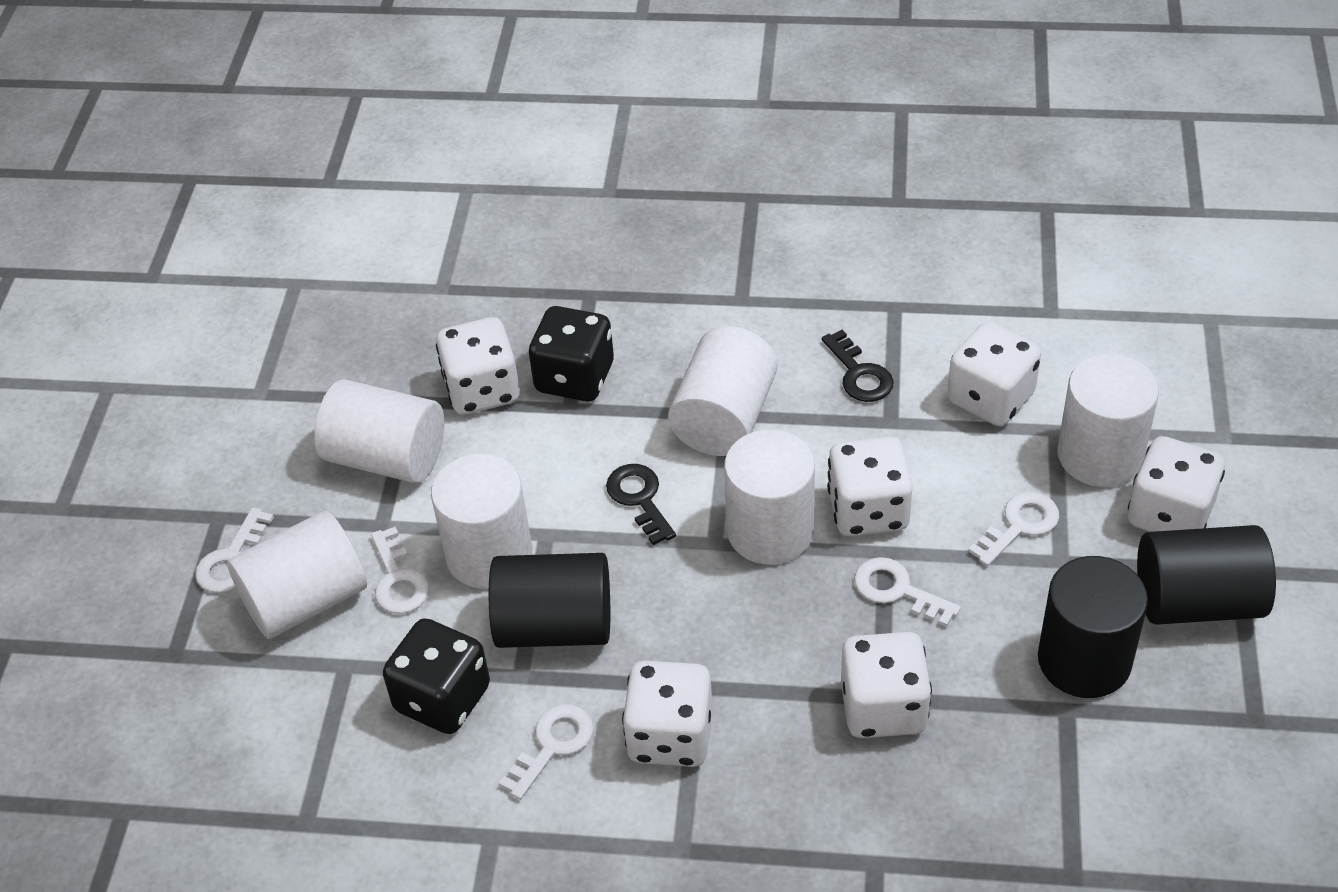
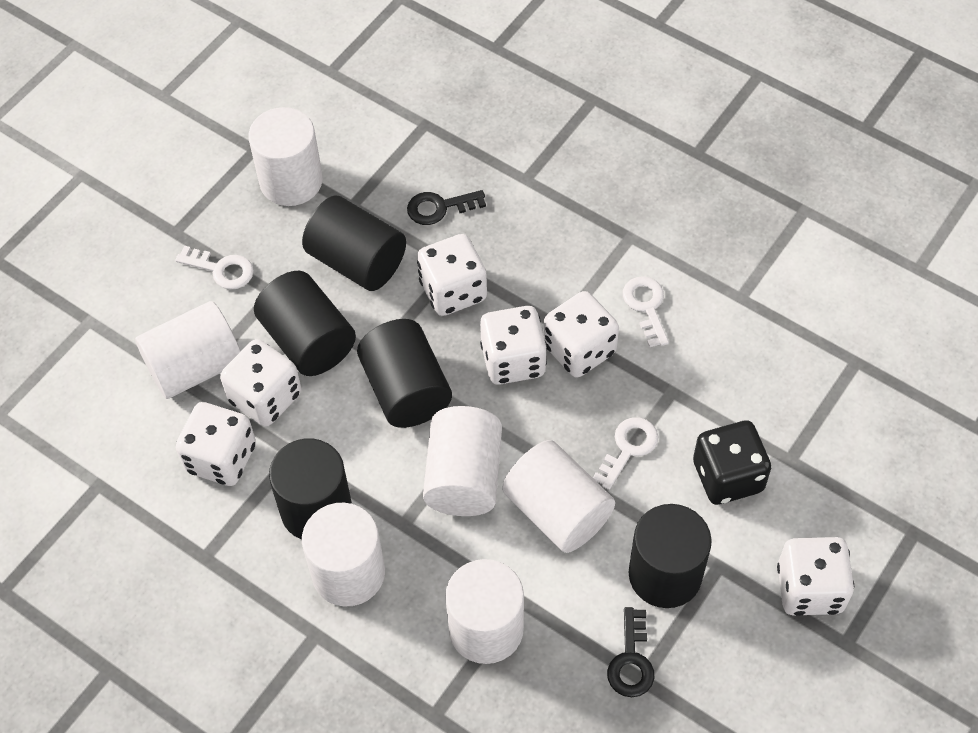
black cylinder: [489,553,610,648] [1038,556,1148,698] [1137,525,1276,625] = 3 -> [254,271,356,376] [269,438,352,539] [302,195,406,291] [357,319,452,428] [629,504,712,608] = 5
black dice: [383,618,490,734] [529,306,614,401] = 2 -> [693,421,771,505] = 1
white key: [195,508,274,593] [371,527,429,614] [499,704,594,800] [854,557,961,627] [968,492,1059,566] = 5 -> [175,246,254,289] [593,417,658,490] [623,276,669,348] = 3

